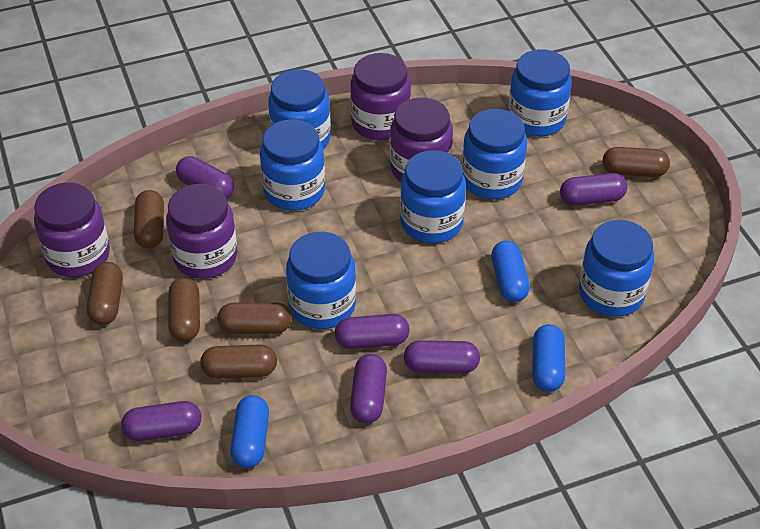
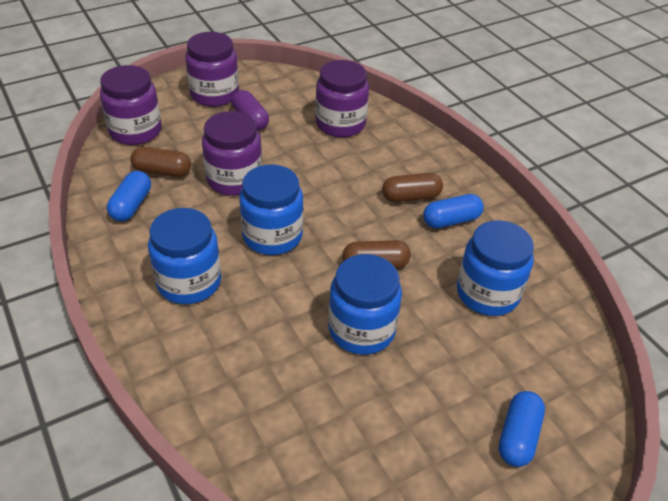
blue jar: [260,119,325,211] [268,69,331,150] [286,232,356,329] [400,150,466,243] [462,109,527,199] [508,49,572,137] [579,220,654,317] = 7 -> [148,208,221,304] [239,164,303,255] [328,254,402,355] [457,220,534,316] = 4
brown capsule: [87,262,123,325] [134,190,164,248] [168,278,200,342] [200,344,277,379] [217,302,292,334] [603,147,670,177] = 6 -> [130,147,191,177] [342,240,411,269] [382,173,443,202] = 3
purple capsule: [121,401,201,441] [176,156,234,199] [335,314,410,349] [350,354,387,424] [404,340,480,373] [560,173,627,206] = 6 -> [231,90,269,131] = 1

